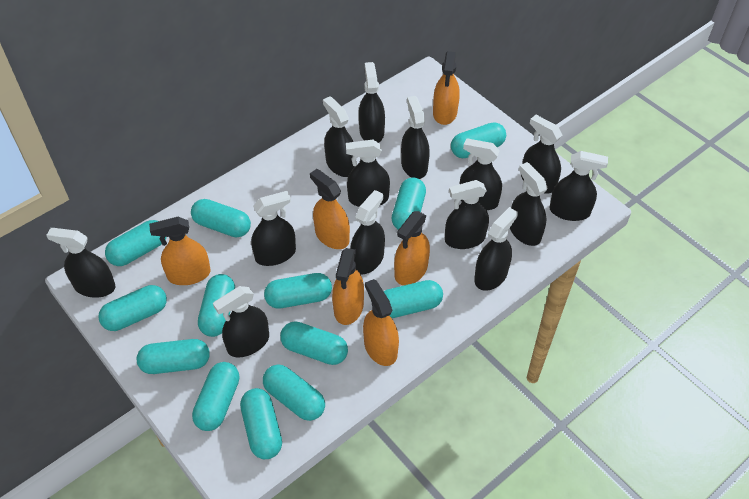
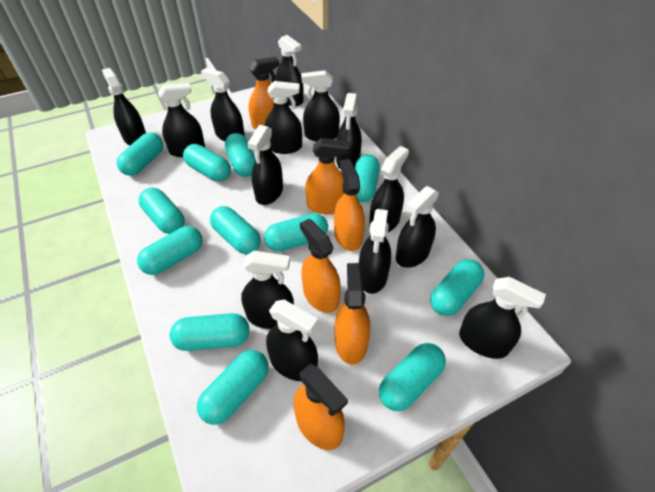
turquoise capsule: [99,285,167,331] [105,220,166,266] [137,339,210,374] [191,199,251,238] [192,362,239,431] [198,274,235,337] [240,388,282,459] [263,364,325,421] [264,273,332,309] [280,321,348,365] [384,280,443,318] [392,178,426,230] [451,122,506,158] = 13 -> [117,132,163,176] [137,226,203,275] [139,188,185,234] [170,313,249,351] [183,144,231,181] [197,350,269,425] [210,206,261,254] [225,133,256,177] [264,213,328,251] [355,154,380,202] [379,343,446,411] [430,259,484,316] = 12

